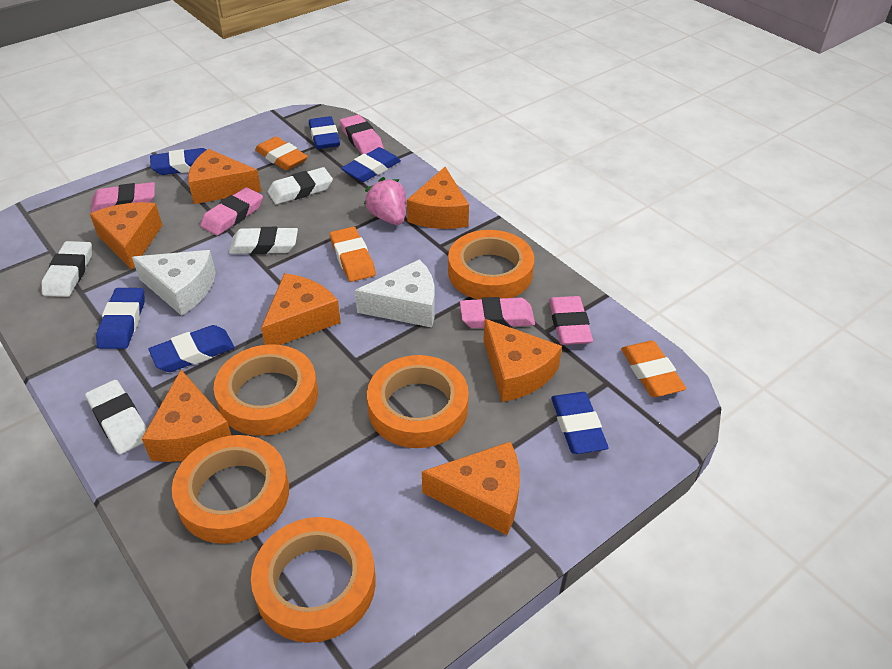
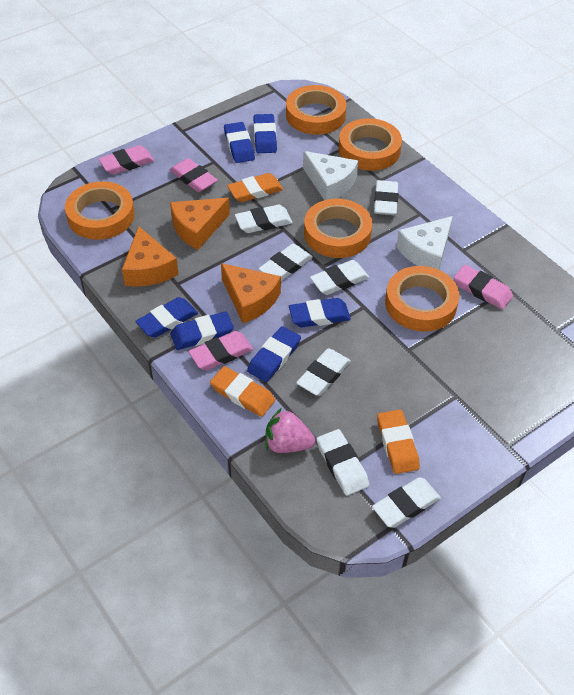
orange cheese: [90,202,162,270] [142,370,232,462] [188,149,261,204] [261,273,341,345] [407,167,469,229] [422,442,520,535] [483,319,562,402] = 7 -> [122,226,179,287] [170,198,230,250] [221,263,281,323] = 3
pink eraser: [91,182,155,213] [200,187,263,236] [340,114,384,154] [460,297,535,328] [549,296,593,345] = 5 -> [98,145,154,175] [170,158,218,192] [188,331,254,370] [454,265,513,309] = 4
white eraser: [41,241,92,297] [85,380,147,454] [229,227,298,255] [268,167,333,204] = 4 -> [235,205,292,233] [259,244,313,281] [296,348,351,396] [310,260,369,295] [317,429,369,496] [372,477,441,528] [374,180,398,215] = 7

